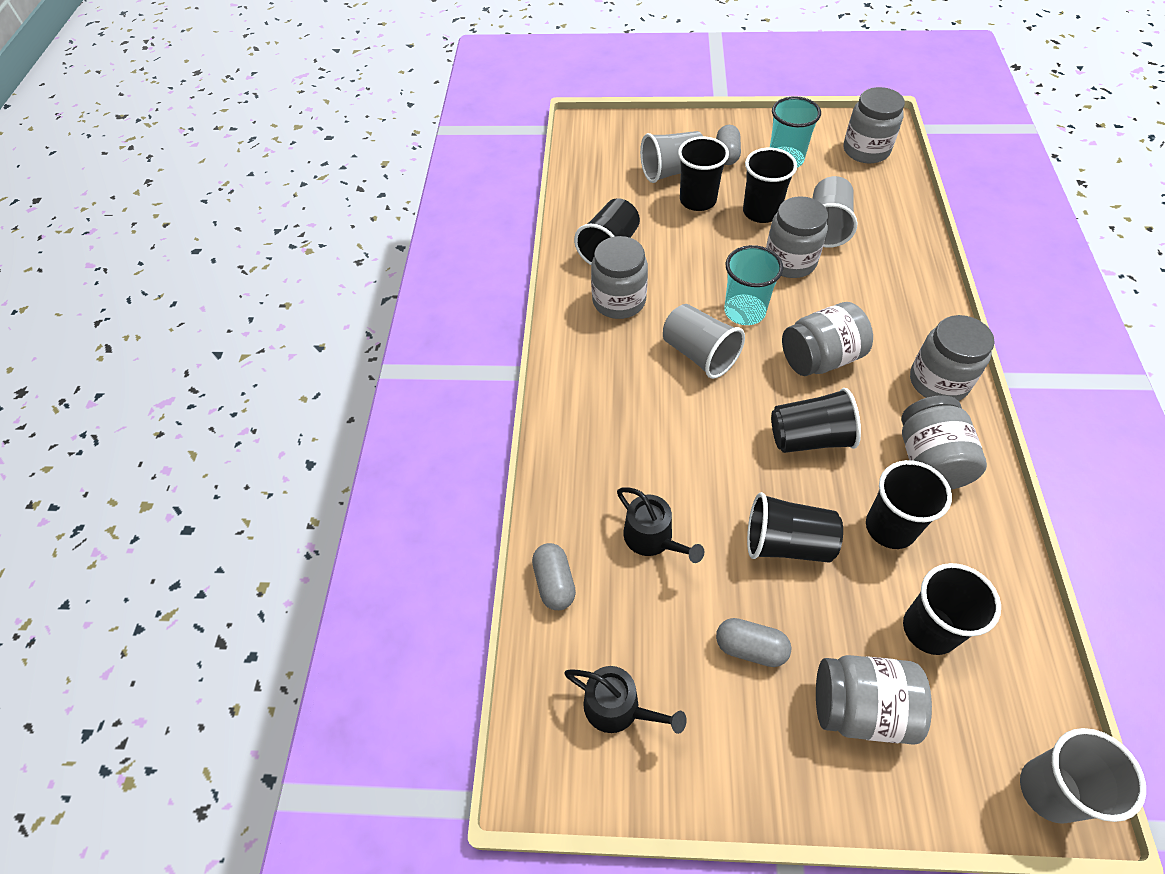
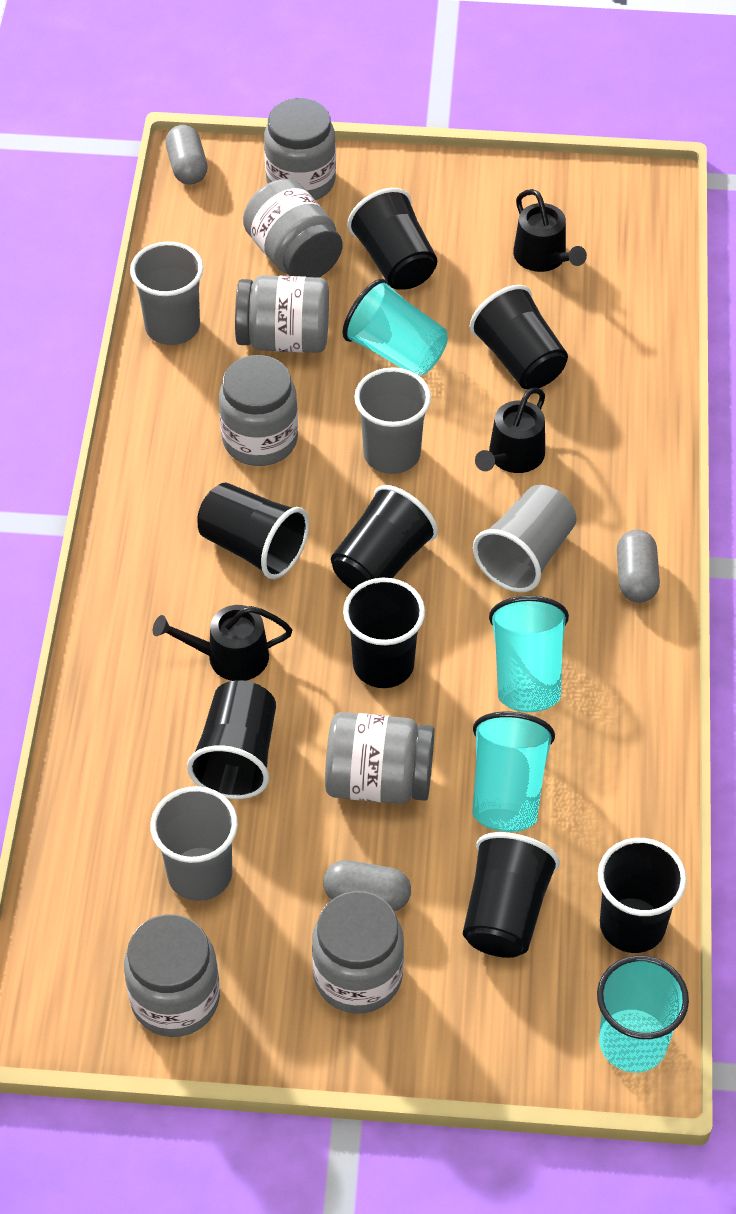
black cup: [574,198,640,265] [678,136,729,211] [743,148,797,223] [747,492,843,563] [771,388,861,453] [866,460,952,549] [903,563,1001,655] = 7 -> [187,680,276,799] [197,482,309,579] [331,485,438,590] [343,578,425,688] [348,188,437,290] [463,832,560,958] [470,285,568,389] [598,838,687,953] = 8
black watering can: [564,666,687,734] [617,487,704,563] = 2 -> [153,605,292,681] [475,388,545,473] [513,189,587,272] = 3
turquoise cup: [724,245,783,325] [770,96,821,168] = 2 -> [343,279,448,376] [472,712,555,832] [489,596,569,712] [597,955,689,1073] = 4

